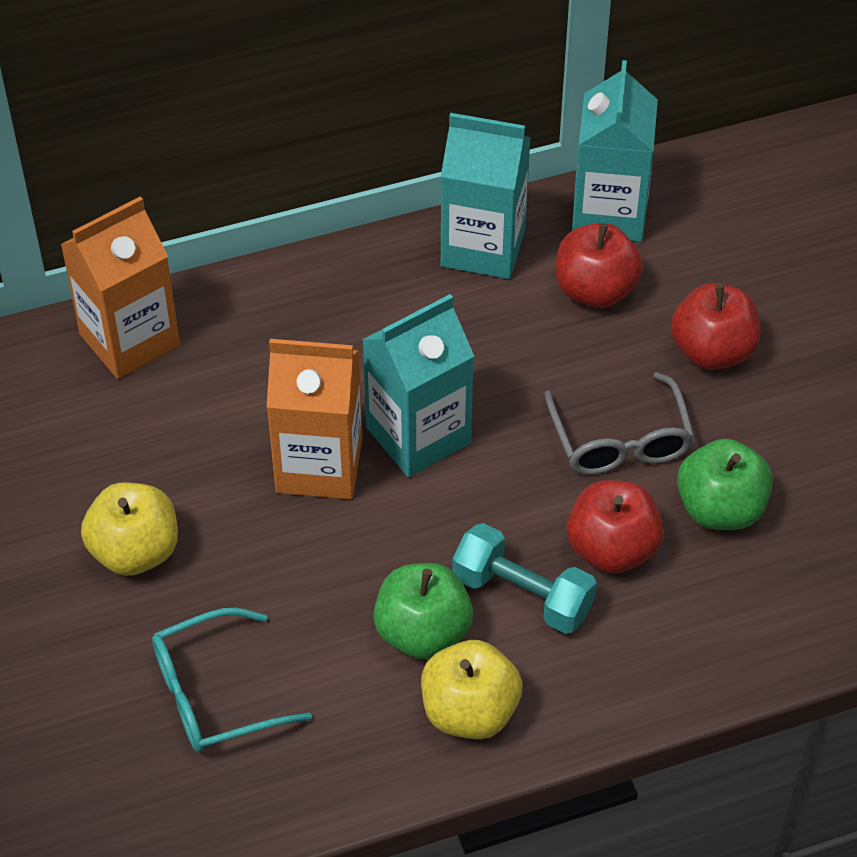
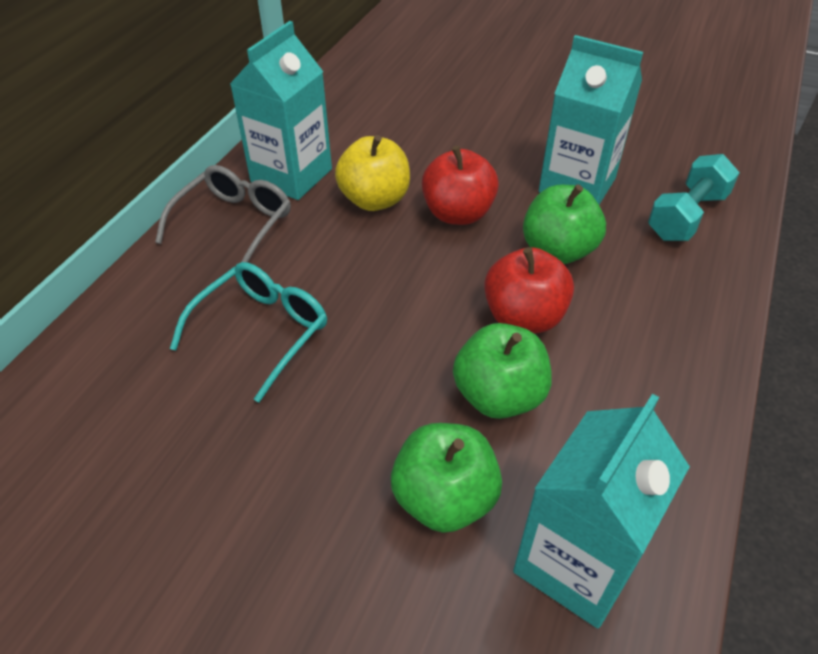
green apple: [373,563,473,659] [677,439,773,530] = 2 -> [391,423,502,533] [453,323,552,419] [523,184,606,264] = 3
orange carton: [60,196,180,379] [267,339,362,499] = 2 -> none = 0
red apple: [556,223,643,308] [567,480,664,573] [671,283,761,370] = 3 -> [422,146,499,225] [484,247,574,333] = 2
yellow apple: [81,482,178,576] [421,640,523,739] = 2 -> [335,135,410,211] = 1

